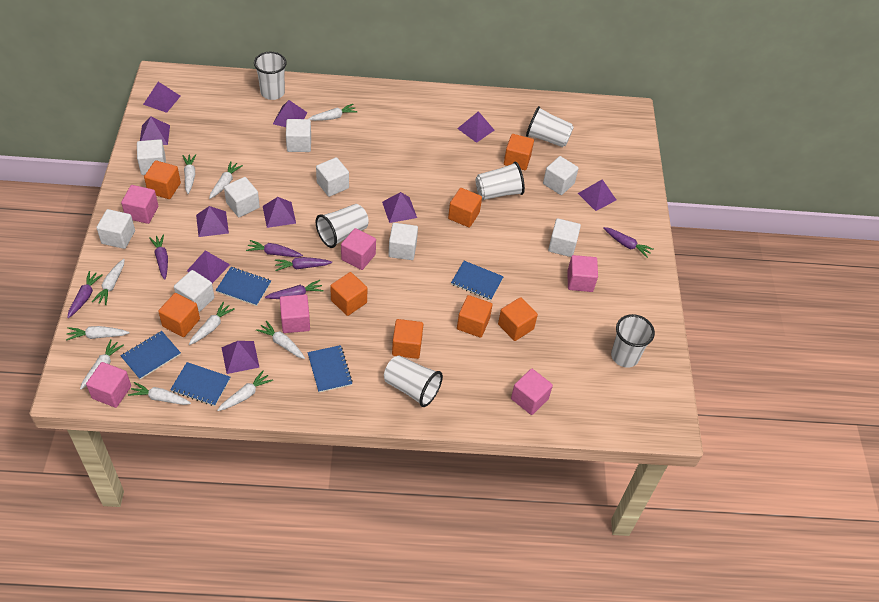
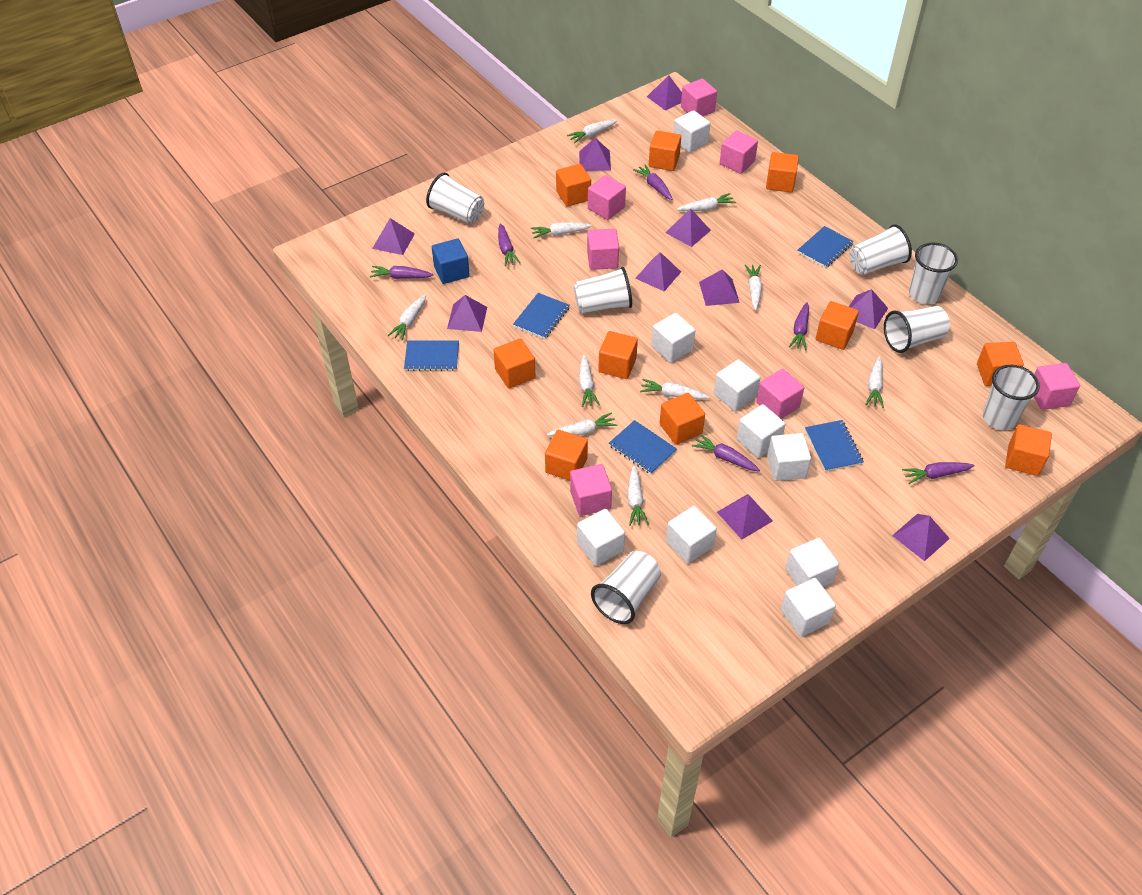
blue cube: none = 0 -> [432,239,470,284] = 1
orange cube: [144,160,181,199] [158,293,200,337] [330,272,367,316] [392,319,423,359] [448,188,482,227] [457,295,493,338] [498,297,538,341] [504,134,534,170] = 8 -> [493,338,535,389] [545,430,588,481] [556,164,591,207] [598,331,638,379] [649,131,681,171] [660,393,705,445] [766,152,799,192] [816,301,859,350] [977,342,1024,386] [1005,424,1052,476] = 10
pink cube: [86,362,131,408] [121,185,158,224] [280,294,310,333] [341,228,376,270] [511,369,553,415] [567,255,598,292] = 6 -> [570,464,612,516] [587,229,619,270] [588,175,626,220] [681,79,717,116] [720,131,758,174] [756,369,804,419] [1034,363,1080,410] = 7
white cup: [254,52,287,100] [316,204,369,248] [384,355,443,407] [476,162,525,200] [526,106,574,147] [611,314,655,368] = 6 -> [426,173,484,224] [574,267,632,313] [591,551,661,624] [849,225,912,275] [884,306,950,353] [909,243,958,304] [983,365,1040,430] = 7

